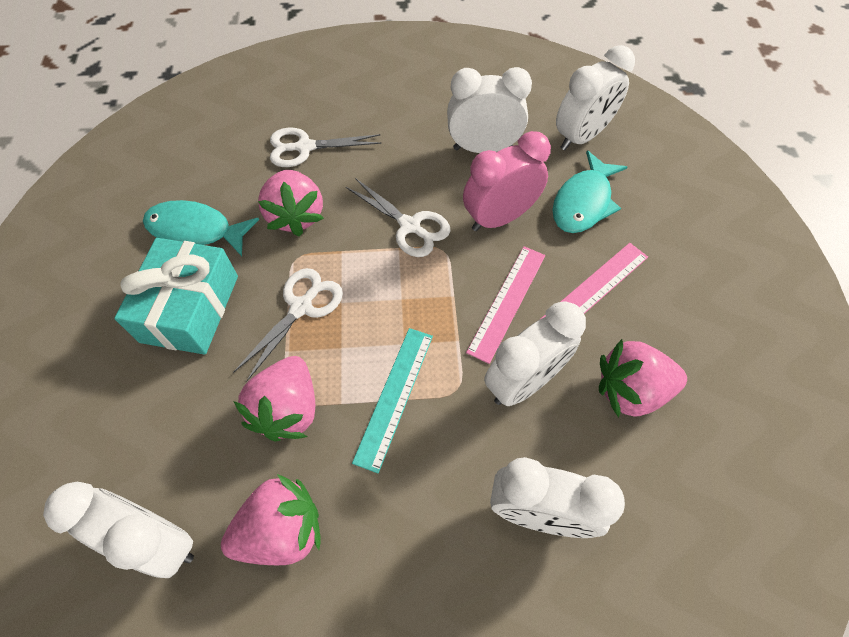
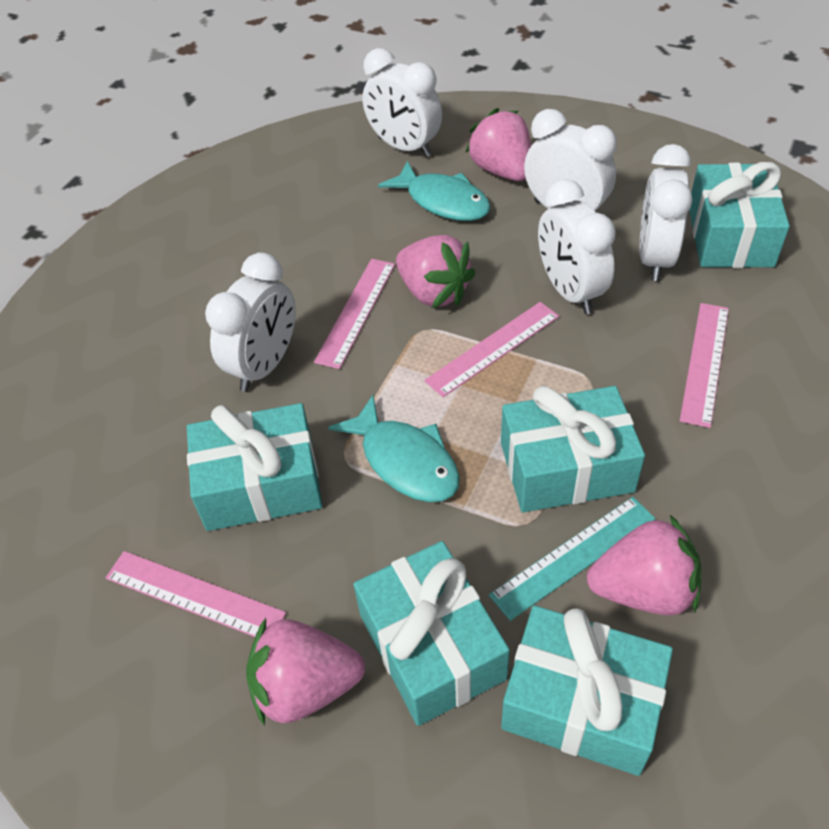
pink clock: [463,131,551,231] = 1 -> none = 0
pink ruler: [466,246,545,364] [541,243,648,319] = 2 -> [106,551,286,637] [314,259,395,369] [424,302,559,397] [680,303,729,428] = 4
turquoise gift: [114,238,238,355] = 1 -> [187,403,322,531] [354,541,510,726] [501,386,645,512] [501,605,673,776] [689,162,790,268] = 5
white scissors: [233,268,343,382] [270,128,382,167] [346,178,451,257] = 3 -> none = 0

